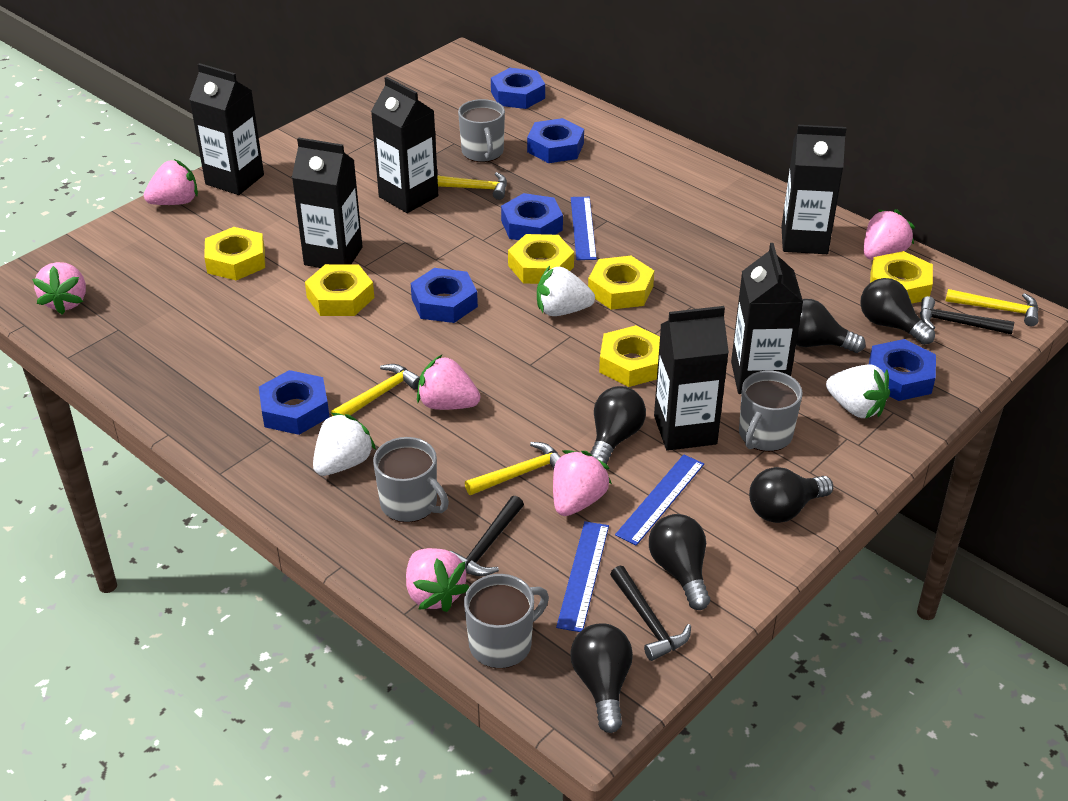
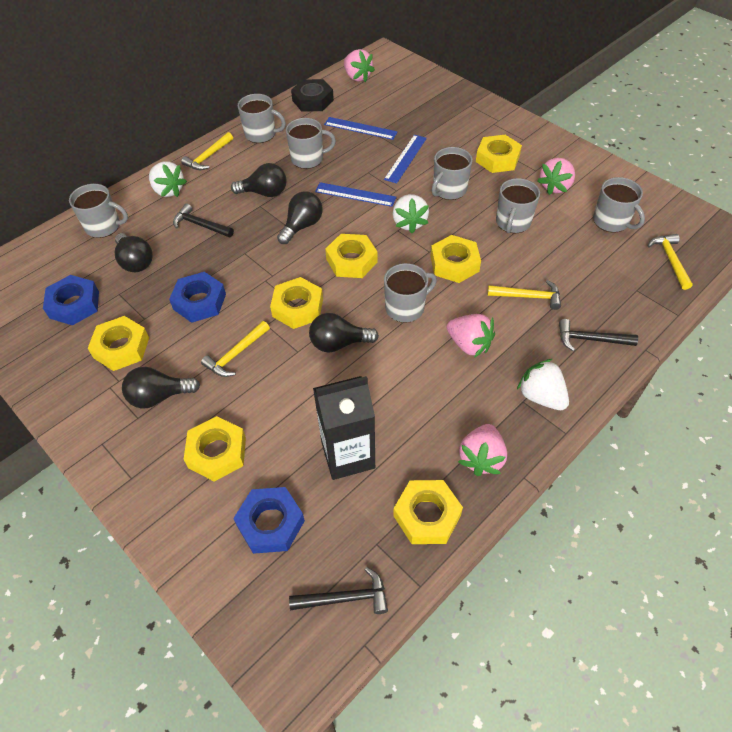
black carton: [189,63,264,195] [292,137,363,268] [371,77,438,213] [654,306,729,451] [731,243,803,394] [781,125,847,254] = 6 -> [313,376,375,480] = 1
black light bulb: [570,623,633,733] [590,386,646,465] [649,514,710,610] [749,467,833,523] [796,299,866,353] [860,278,935,345] = 6 -> [115,233,153,272] [122,367,200,408] [231,163,286,197] [277,191,323,244] [309,313,379,353] = 5
black nut: none = 0 -> [291,79,334,111] = 1
blue nut: [259,370,329,435] [411,268,478,323] [491,68,545,109] [501,193,563,240] [527,118,584,163] [869,339,936,401] = 6 -> [43,275,99,325] [169,272,226,323] [233,487,305,554] = 3
grey mug: [373,437,449,522] [458,99,505,162] [464,574,549,669] [739,371,803,452] = 4 -> [69,184,128,238] [238,94,286,143] [286,118,336,169] [384,263,437,323] [431,147,472,200] [496,178,540,233] [593,177,645,232] = 7
pink strawberry: [32,262,86,315] [144,159,198,205] [406,548,469,612] [417,355,480,410] [553,450,612,516] [864,209,915,260] = 6 -> [344,49,375,82] [446,314,495,358] [458,424,507,476] [537,158,575,195] = 4
yellow nut: [204,227,265,280] [305,264,374,316] [508,234,574,284] [588,256,654,310] [599,325,660,387] [870,251,933,304] = 6 -> [88,316,149,371] [183,416,246,482] [270,277,323,329] [325,234,378,278] [393,480,463,544] [430,235,481,283] [476,135,522,173] = 7

